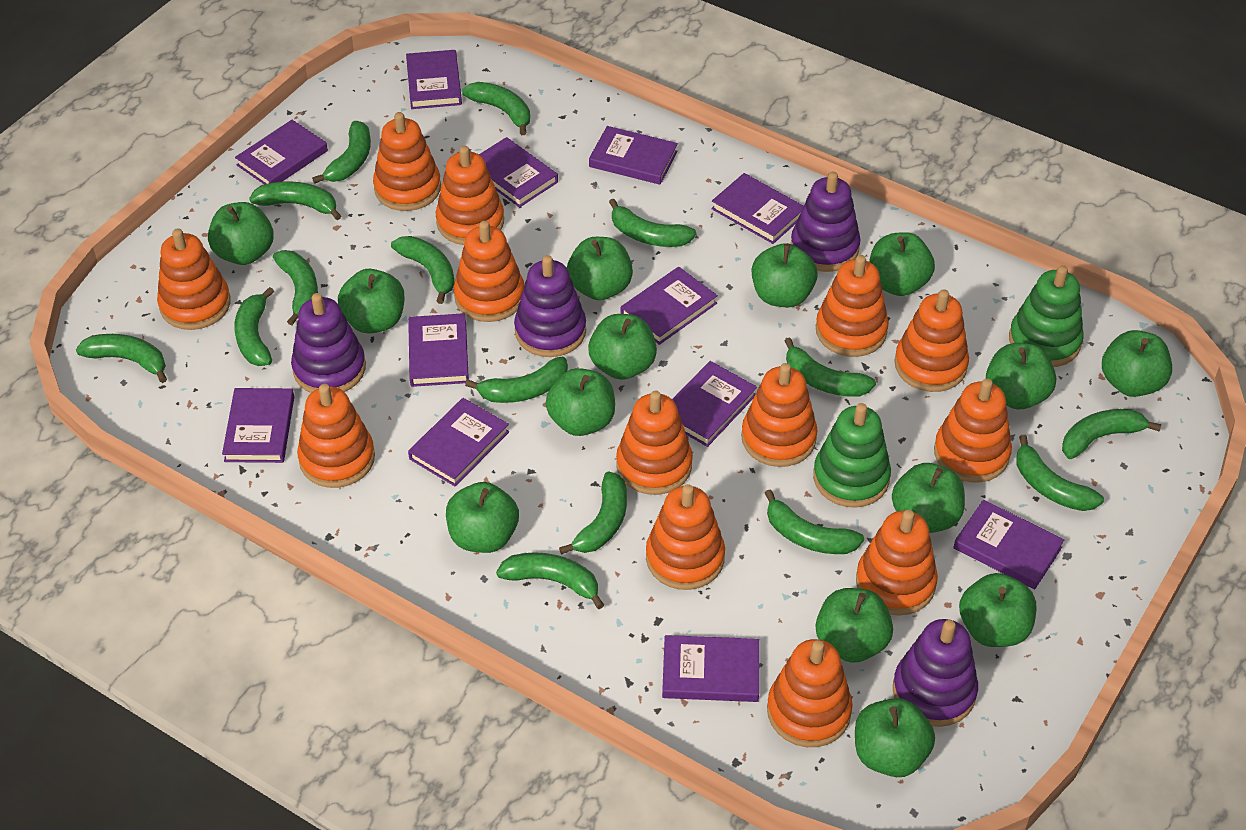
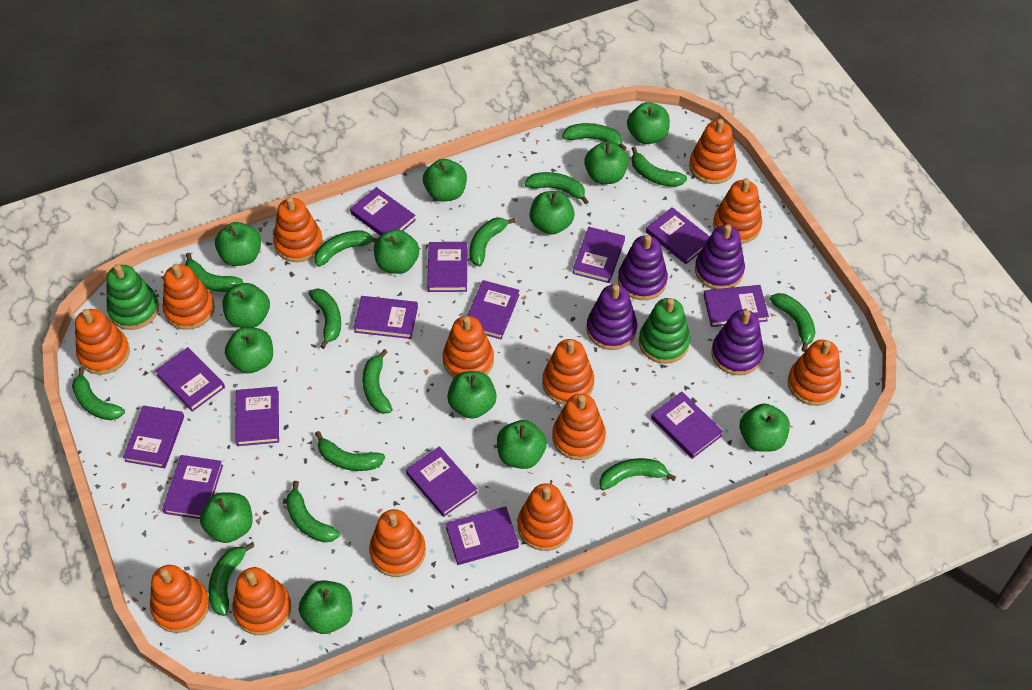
green apple: [208,202,274,265] [338,269,405,334] [446,482,519,553] [546,368,615,436] [567,237,633,300] [588,314,657,380] [752,243,818,307] [816,588,893,663] [855,698,935,777] [869,232,935,296] [892,463,965,533] [959,573,1036,647] [986,343,1056,409] [1102,330,1172,397] = 14 -> [200,492,253,543] [215,222,261,266] [223,283,270,328] [225,327,273,374] [299,580,353,634] [374,229,419,274] [423,159,467,202] [447,371,497,419] [497,420,547,469] [529,191,575,235] [584,142,628,184] [627,102,670,144] [740,404,790,452] = 13
green banana: [76,334,167,383] [234,287,274,366] [249,181,341,220] [273,250,318,325] [312,121,371,184] [391,236,455,304] [462,82,530,135] [465,357,568,403] [496,552,604,609] [559,471,627,555] [609,199,696,247] [765,489,864,554] [784,338,876,397] [1016,435,1104,511] [1062,409,1161,459] = 15 -> [72,367,125,420] [185,253,243,292] [208,542,254,616] [286,481,340,543] [308,288,341,349] [314,230,377,267] [315,431,385,471] [362,349,392,414] [470,218,516,267] [525,172,589,204] [562,123,627,151] [600,458,676,490] [631,147,687,187] [770,293,815,352] = 14
purple book: [222,388,294,463] [235,120,328,184] [406,50,462,109] [408,313,469,387] [408,398,509,486] [479,137,558,208] [589,126,678,185] [621,267,718,345] [662,635,759,702] [672,361,757,447] [711,173,803,244] [953,500,1064,589] = 12 -> [123,405,184,468] [155,347,225,412] [162,455,223,519] [235,386,279,446] [350,187,416,236] [353,296,418,339] [406,446,477,517] [427,242,467,292] [445,506,519,565] [467,280,520,339] [572,227,625,283] [646,207,710,264] [651,391,724,459] [704,285,769,327] = 14

